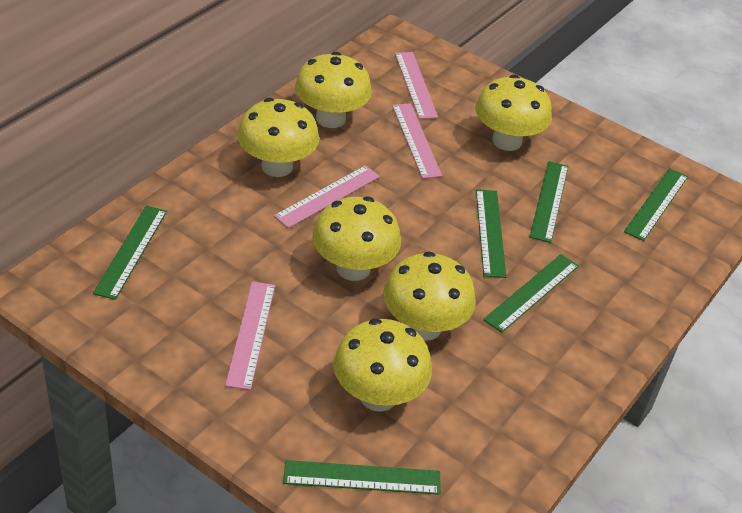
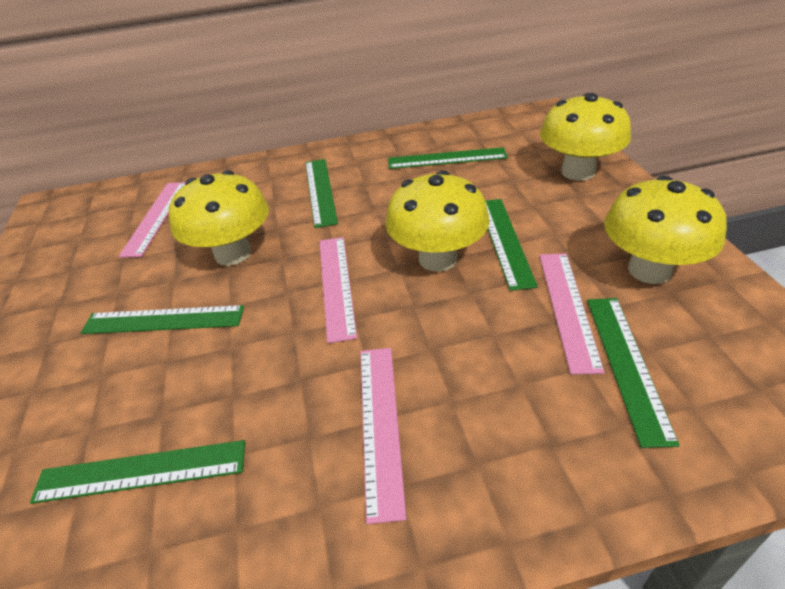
yellow mushroom: [238,98,319,177] [295,52,372,128] [312,196,401,281] [333,318,432,412] [383,251,476,341] [475,75,552,151] = 6 -> [169,170,269,266] [385,170,490,272] [540,93,631,181] [604,176,727,284] = 4

